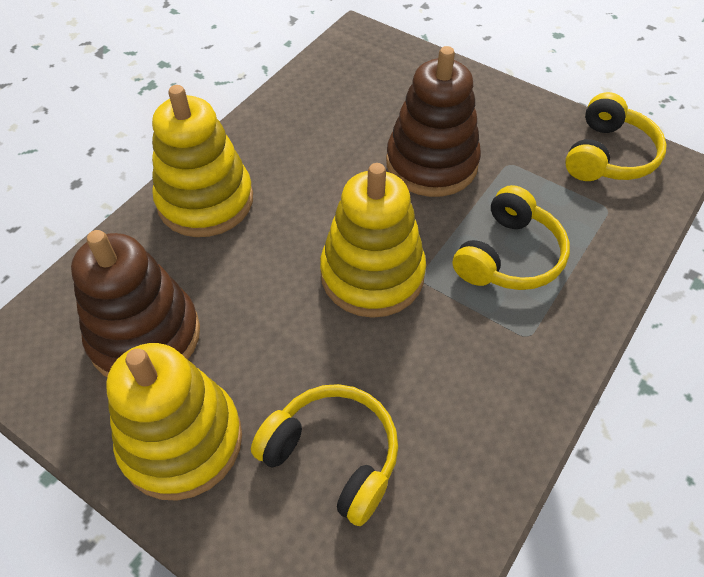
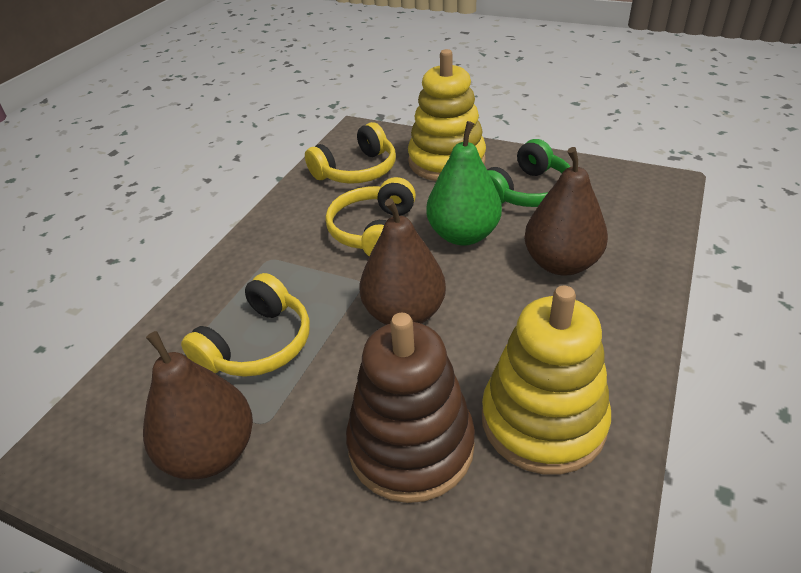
brown pear: none = 0 -> [143,331,253,479] [360,198,446,325] [524,147,608,276] = 3
brown stacking toy: [71,230,200,377] [386,46,481,197] = 2 -> [346,313,475,503] = 1
green headphones: none = 0 -> [487,139,570,207] = 1
green pear: none = 0 -> [426,121,502,246] = 1
yellow stacking toy: [106,343,242,501] [152,85,253,237] [320,163,426,318] = 3 -> [408,49,486,181] [482,286,611,475] = 2

